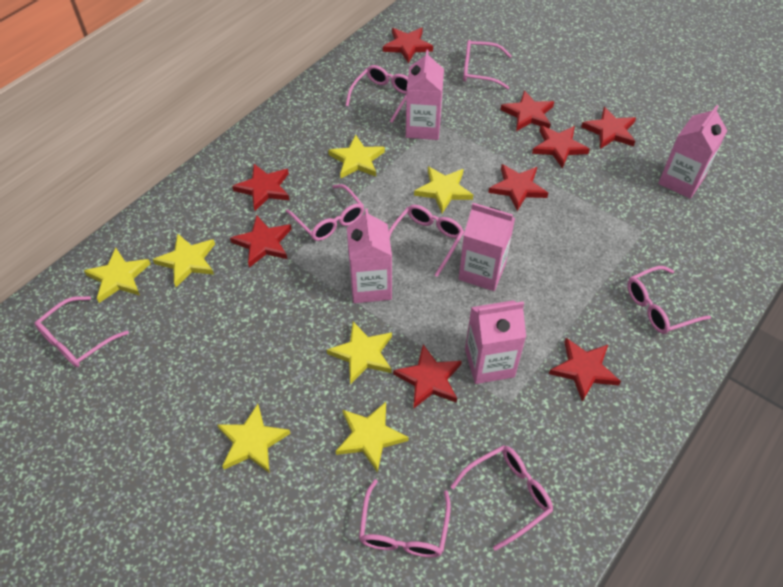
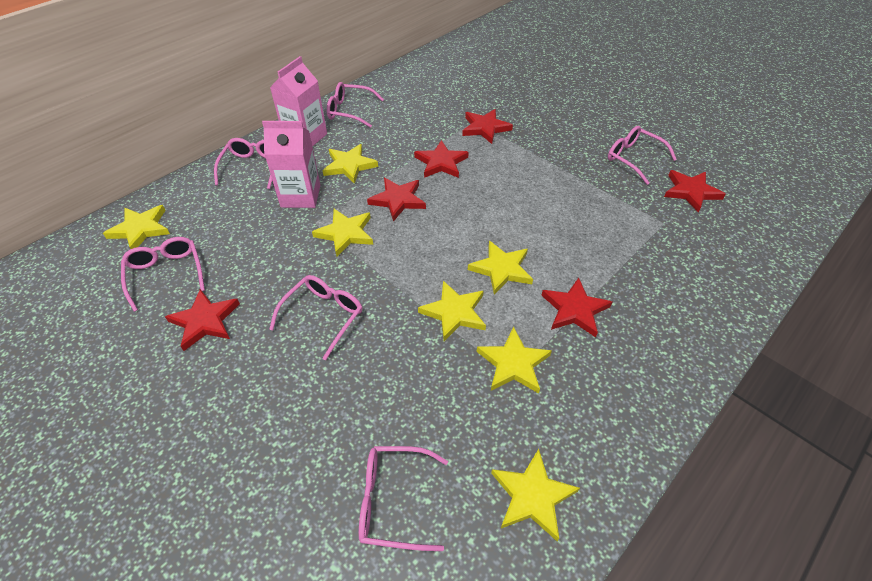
pink carton: [347,208,392,303] [406,50,444,140] [459,203,515,291] [465,300,526,384] [658,105,727,199] = 5 -> [262,121,320,208] [270,56,327,147] = 2
pink glasses: [34,296,129,368] [286,184,364,241] [345,65,408,123] [359,479,451,557] [389,205,464,277] [450,445,553,551] [463,40,511,90] [627,266,711,334] = 8 -> [121,237,205,312] [214,138,272,189] [269,275,362,360] [327,82,384,128] [359,446,448,551] [608,126,677,185] = 6
red star: [230,215,292,268] [232,164,289,211] [383,28,433,63] [393,344,462,409] [488,164,548,211] [500,90,554,131] [532,126,590,169] [549,338,621,402] [581,107,636,149] = 9 -> [165,289,240,351] [367,178,426,222] [414,140,469,178] [462,109,513,144] [541,278,612,337] [664,170,726,212] = 6

